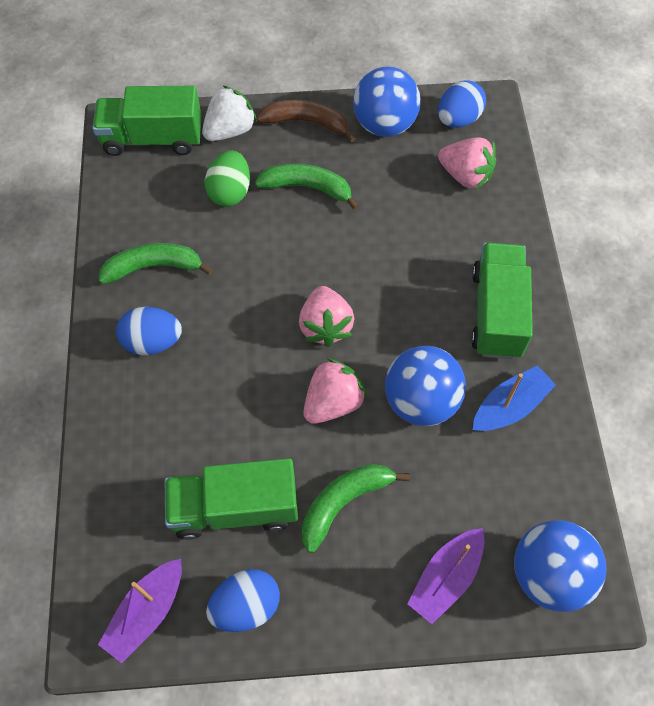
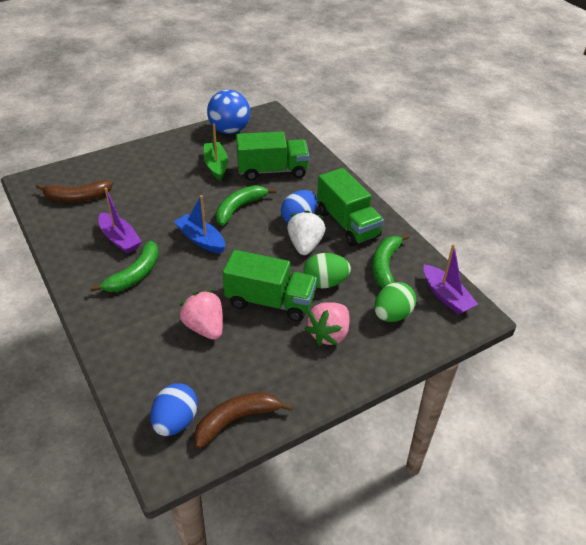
blue ball: [353,67,421,137] [385,346,466,426] [514,520,607,612] = 3 -> [207,90,250,134] = 1
blue egg: [116,307,182,355] [206,569,280,632] [438,80,486,128] = 3 -> [150,383,198,436] [281,190,317,223] = 2
brown banana: [256,99,356,142] = 1 -> [36,180,113,202] [194,392,293,449] = 2
green boat: none = 0 -> [204,123,228,181] = 1
green egg: [205,150,250,207] = 1 -> [303,253,351,288] [374,282,416,322] = 2
pink strawberry: [299,286,354,347] [303,358,367,424] [438,137,496,190] = 3 -> [179,290,223,340] [305,302,350,346] = 2

